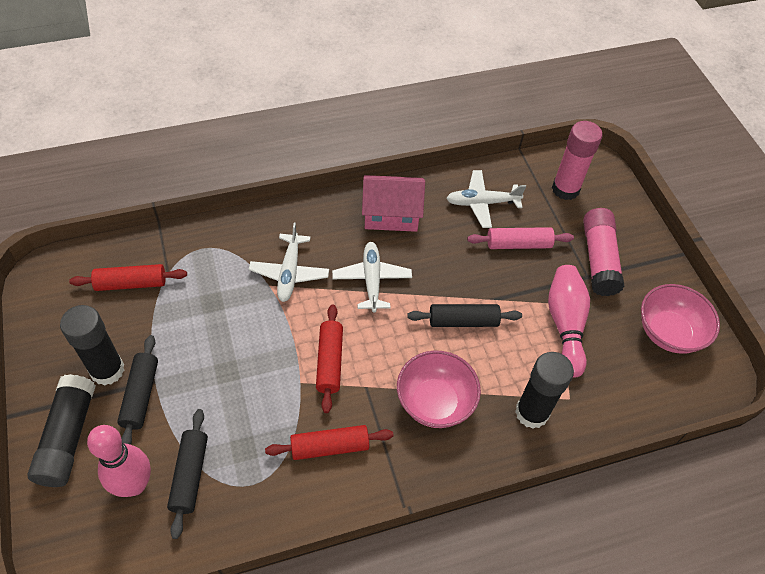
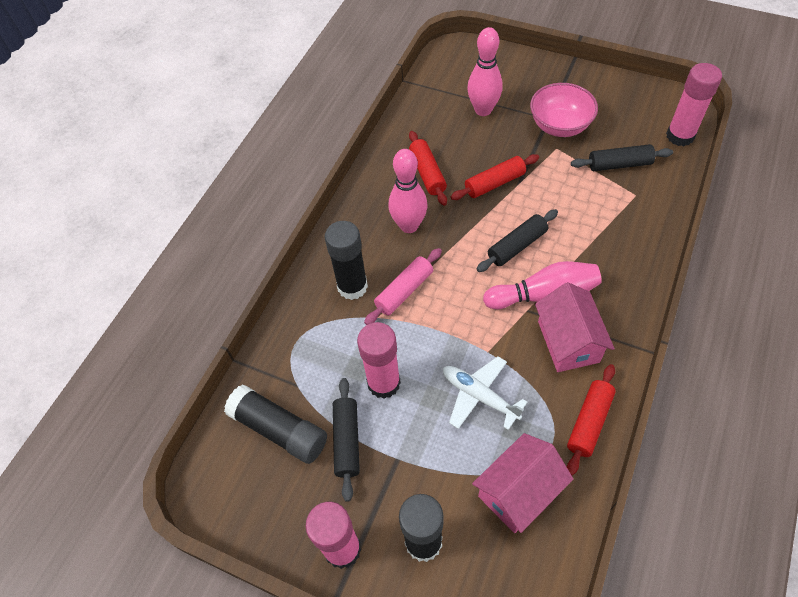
pink bowl: [397,351,481,428] [641,284,720,354] = 2 -> [530,83,598,137] = 1
pink bowling pin: [87,425,151,497] [548,265,590,378] = 2 -> [388,149,427,233] [467,27,503,116] [483,261,602,309] = 3
pink glue stick: [552,121,603,200] [583,208,625,296] = 2 -> [306,502,361,569] [357,322,401,399] [666,63,722,146] = 3
pink house: [362,175,425,232] = 1 -> [472,433,573,533] [535,282,615,372] = 2
white plane: [249,223,329,302] [332,242,412,313] [446,170,526,228] = 3 -> [443,356,528,430] = 1

